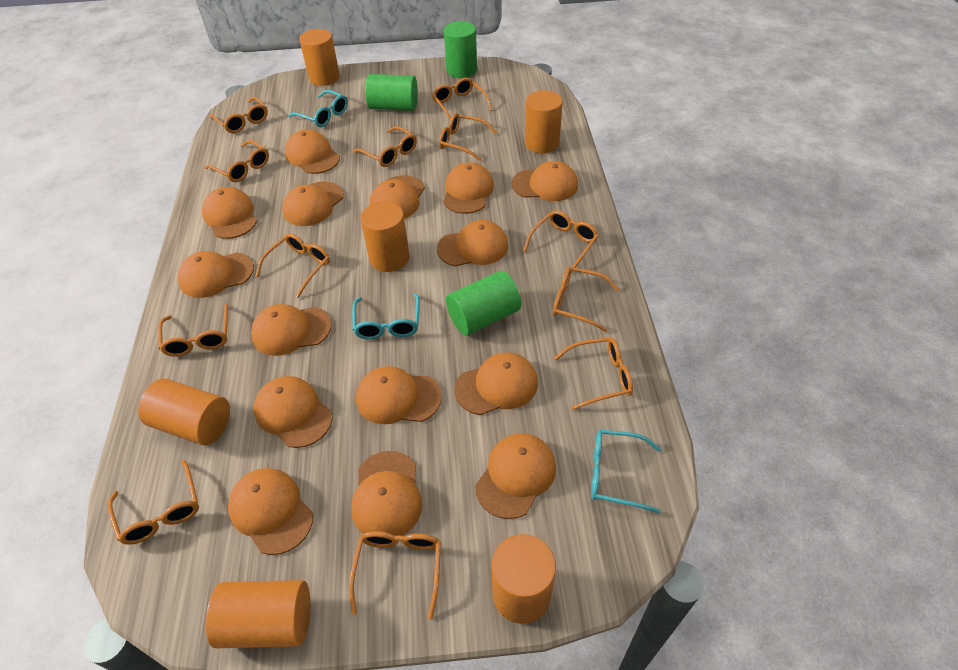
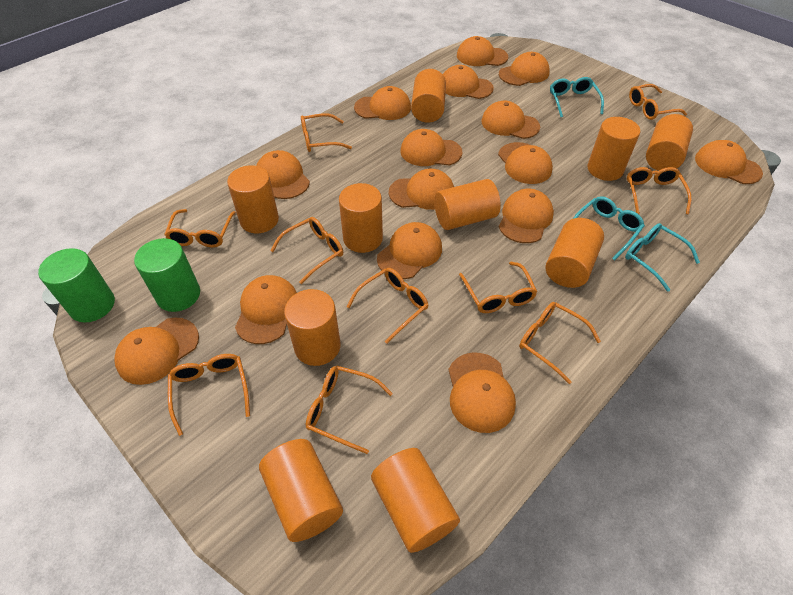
green cylinder: [365,74,418,111] [444,21,477,78] [446,271,521,336] = 3 -> [38,248,115,323] [134,238,200,312] = 2
orange cylinder: [138,378,230,445] [206,580,310,648] [299,29,340,86] [360,201,409,272] [492,534,556,624] [525,90,563,153] = 6 -> [227,165,279,233] [259,439,343,542] [284,289,340,366] [339,183,383,253] [371,448,460,553] [411,69,446,123] [434,179,501,230] [546,218,604,288] [588,117,640,181] [646,114,693,171] = 10
orange glasses: [107,460,199,545] [158,304,228,357] [205,140,269,182] [210,96,268,133] [255,233,330,298] [349,531,441,619] [353,126,417,167] [432,77,492,120] [439,113,497,161] [523,210,599,273] [553,266,620,333] [554,337,633,410] = 12 -> [164,209,236,248] [168,354,250,436] [270,217,343,284] [301,113,352,152] [306,366,393,454] [347,268,429,344] [459,262,537,313] [519,302,601,384] [627,167,691,214] [629,84,687,120] = 10

